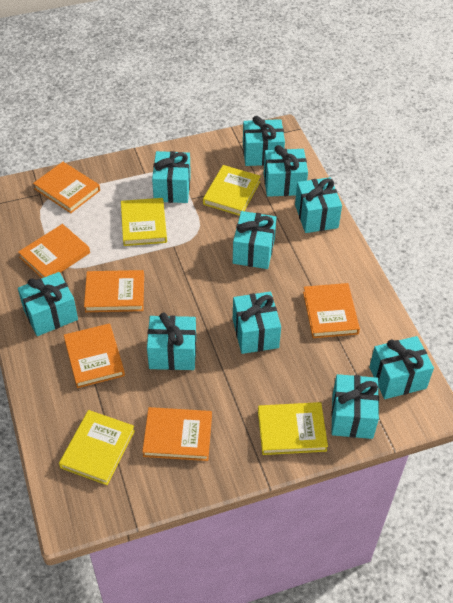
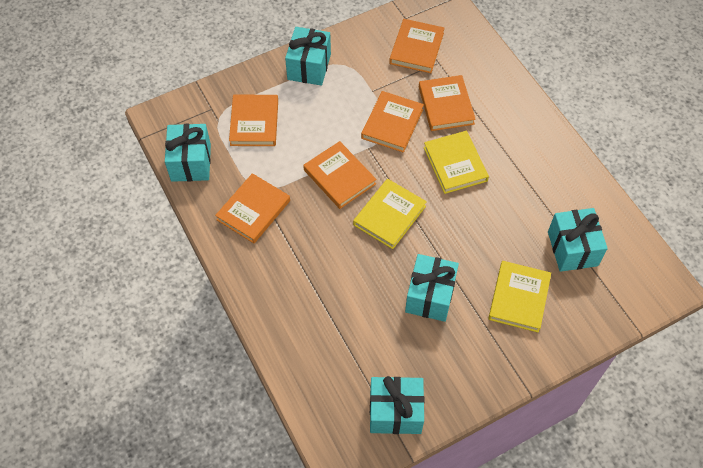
turquoise gift: [18,272,78,336] [147,313,196,370] [152,151,191,203] [233,211,277,269] [233,292,281,354] [243,116,285,166] [264,145,308,197] [295,177,342,233] [331,374,379,439] [369,336,434,399] = 10 -> [165,124,211,182] [285,27,331,86] [370,376,425,434] [405,254,459,322] [548,208,608,272] = 5
yellow book: [59,410,135,485] [121,198,167,246] [203,165,261,216] [258,402,328,455] = 4 -> [353,179,427,249] [424,131,489,194] [488,261,551,333] = 3

